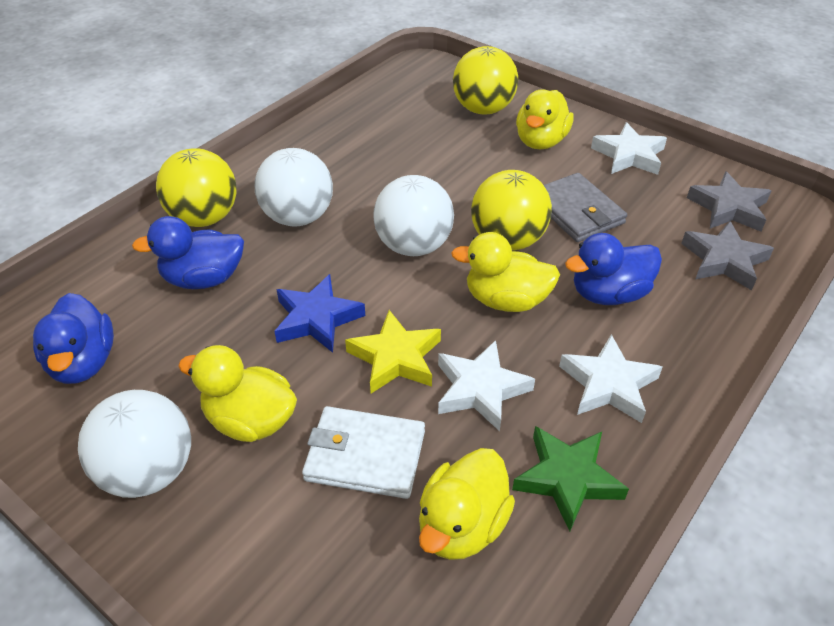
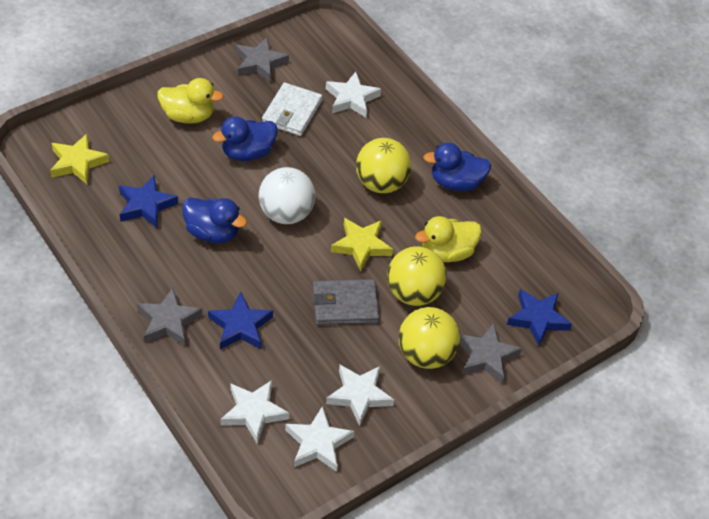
blue star: [274,274,365,353] = 1 -> [119,176,178,228] [208,292,273,349] [507,289,572,346] = 3
green star: [512,426,629,531] = 1 -> none = 0
grey star: [681,221,774,290] [687,171,771,231] = 2 -> [137,287,203,346] [236,38,289,82] [460,323,522,383] = 3
white ball: [78,390,191,498] [255,148,333,227] [373,175,454,256] = 3 -> [258,167,316,224] = 1
white star: [438,340,535,431] [559,334,663,423] [591,122,667,175] = 3 -> [220,380,289,444] [285,406,354,472] [326,72,381,117] [326,365,394,426] = 4
yellow duck: [178,345,297,442] [419,448,515,560] [451,232,560,312] [516,90,573,150] = 4 -> [157,78,224,124] [415,216,482,262] = 2
yellow star: [345,310,441,394] = 1 -> [50,134,110,184] [331,218,393,271] = 2

